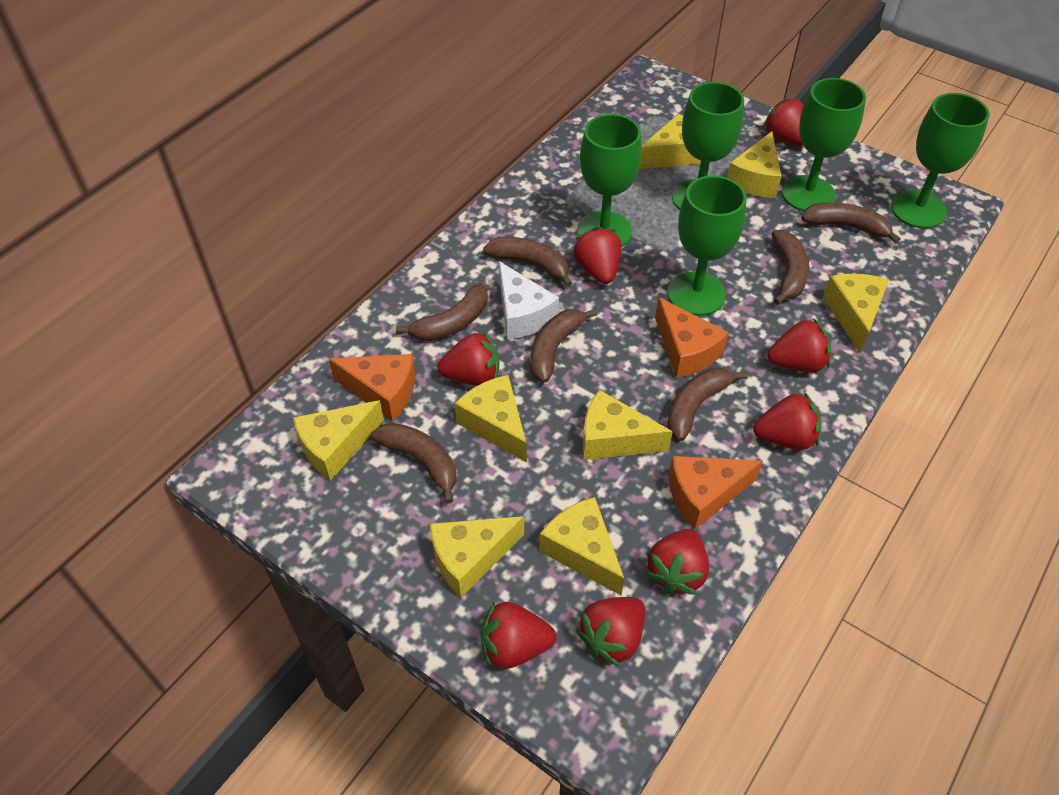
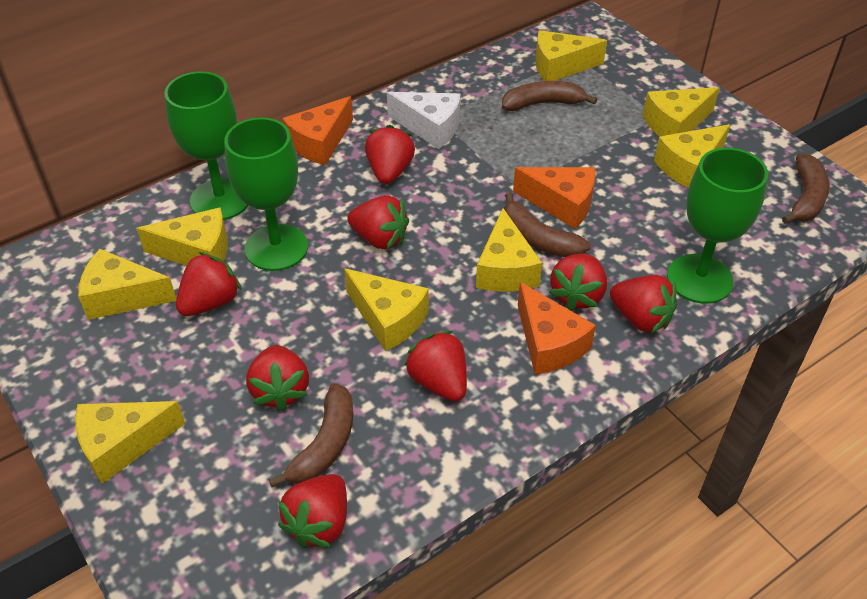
brown banana: [371,423,456,504] [396,283,487,341] [483,237,572,287] [530,308,598,383] [667,368,748,441] [771,230,809,305] [801,202,900,243] = 7 -> [269,383,353,487] [502,81,597,111] [504,192,591,257] [782,154,830,224] = 4
green goblet: [577,114,642,247] [668,175,746,316] [672,82,744,210] [782,78,866,211] [891,93,989,228] = 5 -> [164,71,248,220] [224,117,308,271] [667,148,768,304] = 3

